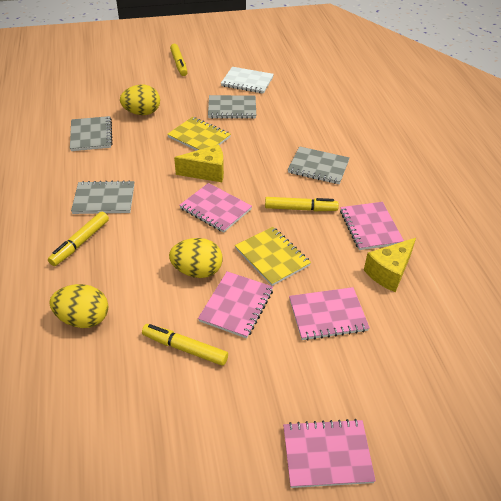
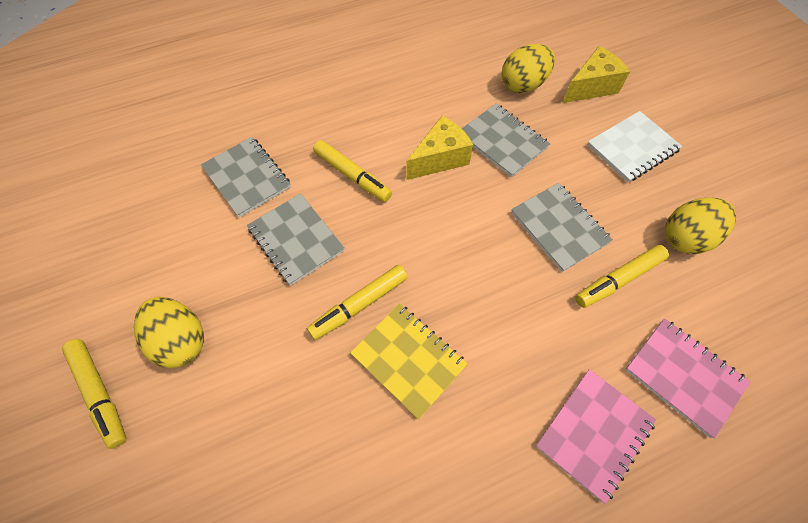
pink notebook: [179,183,252,233] [198,271,273,339] [283,419,376,488] [289,287,370,341] [340,202,404,250] = 5 -> [536,369,656,504] [625,318,750,438] = 2
yellow notebook: [167,117,231,151] [235,227,311,286] = 2 -> [350,304,468,419] = 1

